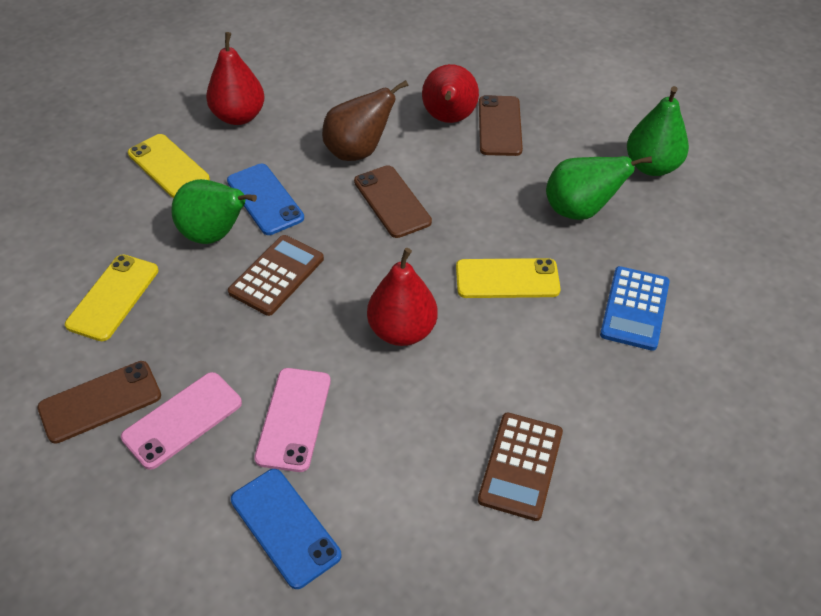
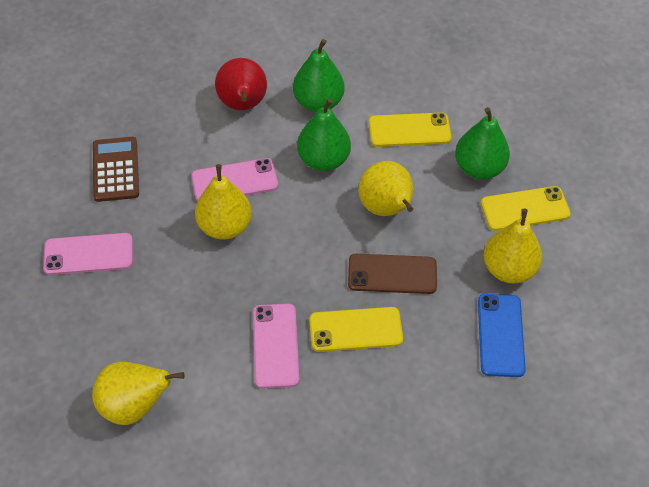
blue calculator: [600,266,670,351] = 1 -> none = 0
blue phone: [227,164,304,235] [231,469,341,589] = 2 -> [478,294,526,377] = 1
brown calculator: [228,235,324,316] [478,412,563,521] = 2 -> [93,137,139,202] = 1
brown pear: [322,80,408,161] = 1 -> none = 0
brown phone: [37,361,161,444] [354,165,432,238] [479,95,523,156] = 3 -> [348,254,437,294] = 1
pink phone: [121,372,242,470] [254,368,331,472] = 2 -> [43,233,133,275] [191,158,278,202] [253,304,300,389] = 3
red pear: [206,32,265,125] [367,248,437,346] [422,64,479,123] = 3 -> [215,58,267,110] = 1
yellow pear: none = 0 -> [92,362,185,425] [195,164,252,240] [359,161,413,216] [484,209,542,283] = 4

